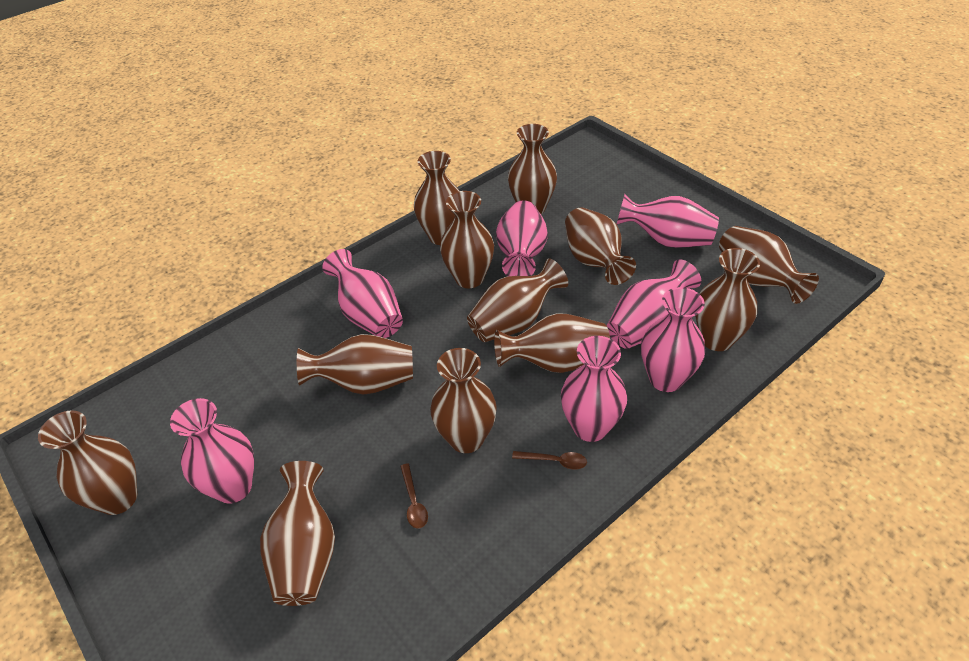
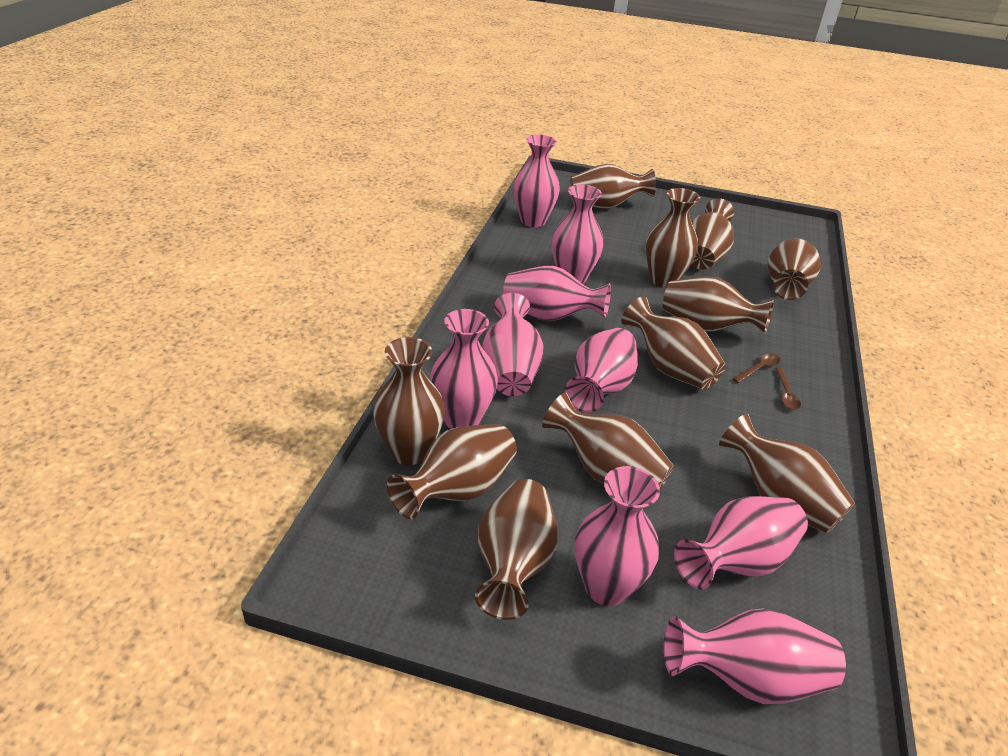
brown vase: [38,410,137,515] [260,461,335,606] [297,334,413,395] [414,151,460,245] [430,348,497,453] [440,191,494,288] [467,258,568,342] [494,313,610,373] [508,124,557,214] [565,208,636,285] [695,248,760,351] [719,226,819,304] = 12 -> [373,337,445,465] [387,424,517,519] [475,479,558,620] [542,393,674,489] [570,164,656,209] [621,296,726,390] [646,188,700,288] [663,277,774,334] [691,198,734,270] [719,414,855,533] [767,238,821,300] = 11
pink vase: [170,398,254,504] [322,249,403,338] [496,200,548,276] [561,336,627,442] [607,259,701,349] [617,194,719,248] [641,287,705,392] = 7 -> [430,309,498,429] [482,293,544,396] [503,266,611,321] [513,134,560,227] [552,184,604,284] [565,328,638,413] [575,466,660,606] [664,608,846,704] [674,496,808,590] = 9

